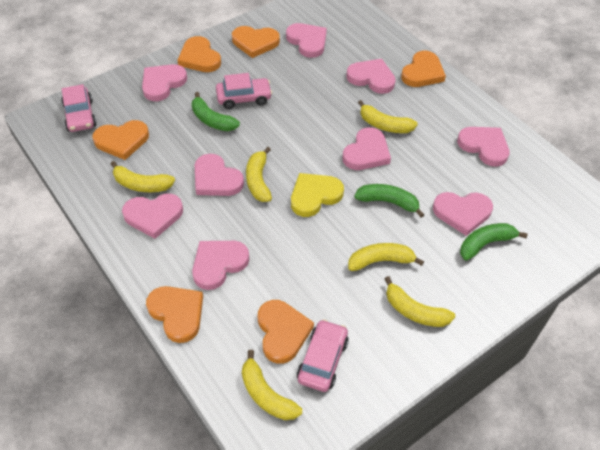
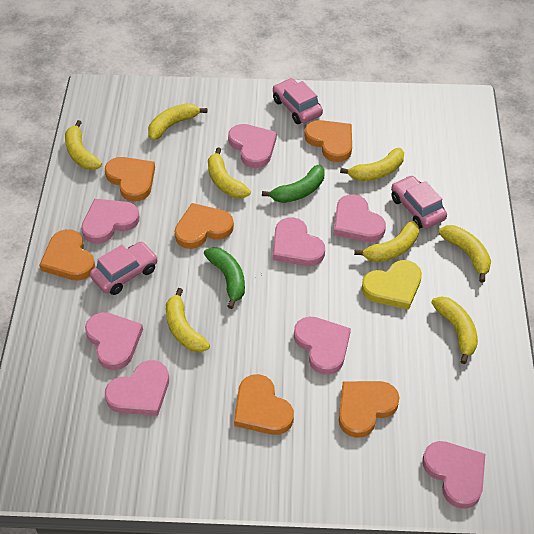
green banana: [192,92,240,131] [354,184,425,218] [460,223,528,261] = 3 -> [204,247,245,309] [262,165,324,203] = 2
pink heart: [122,193,183,239] [142,64,187,101] [192,241,249,290] [195,154,244,196] [286,23,327,58] [342,127,391,170] [346,59,396,94] [433,192,493,236] [457,127,510,167] = 9 -> [81,199,140,244] [85,312,143,370] [105,360,169,416] [228,124,277,168] [273,217,325,266] [294,316,351,375] [334,194,386,242] [423,441,485,509] = 8
yellow banana: [111,161,175,192] [242,350,302,420] [246,147,272,202] [348,243,424,271] [358,100,418,133] [384,276,456,327] = 6 -> [65,120,102,170] [148,103,207,140] [166,288,210,352] [208,147,251,198] [340,148,404,181] [354,221,419,262] [431,296,478,364] [439,225,491,283] = 8

